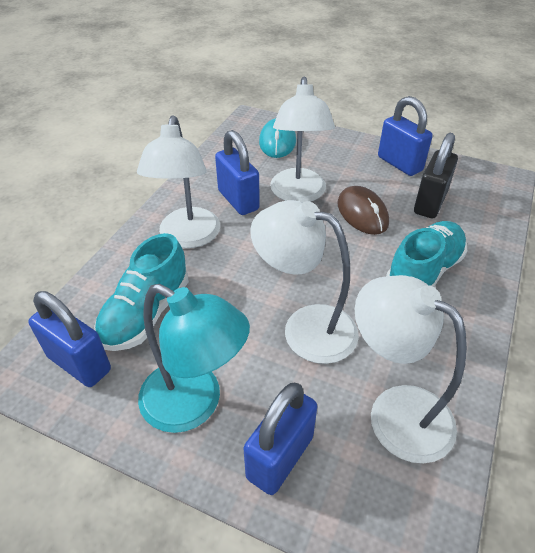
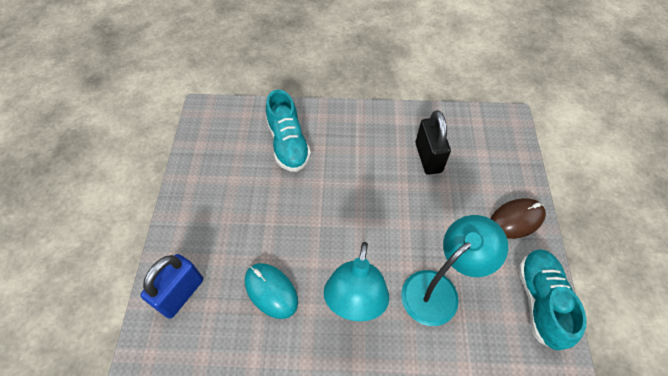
blue padlock: [28,291,111,387] [215,130,260,215] [243,383,317,495] [378,96,433,176] = 4 -> [141,254,203,319] = 1
turquoise lamp: [138,284,250,433] = 1 -> [324,242,389,322] [401,215,508,326] = 2
white lamp: [137,115,220,248] [250,200,359,364] [270,77,335,203] [355,275,467,463] = 4 -> none = 0

